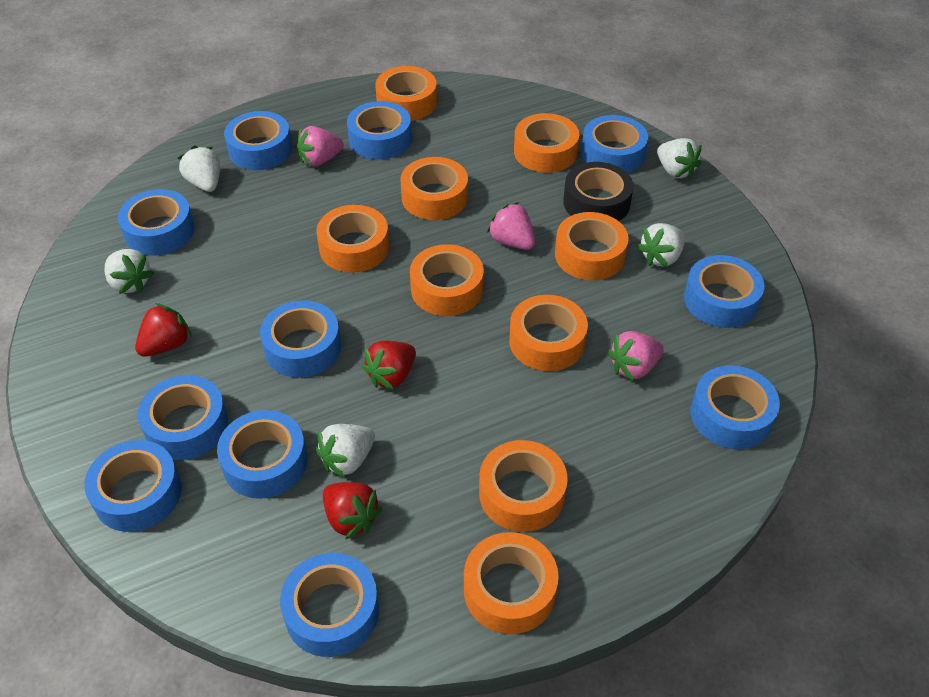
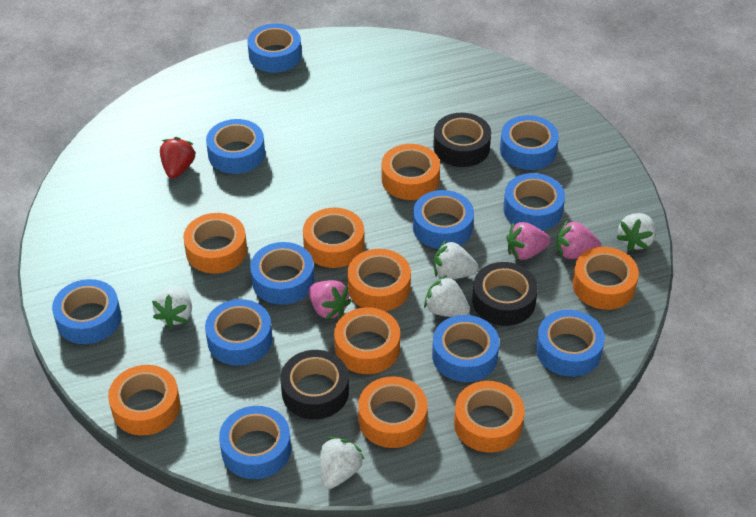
black tape: [563,162,634,221] = 1 -> [280,350,349,419] [433,113,491,167] [472,262,538,326] = 3
red strawberry: [135,303,192,357] [323,482,382,540] [362,341,416,390] = 3 -> [160,137,196,179] = 1

